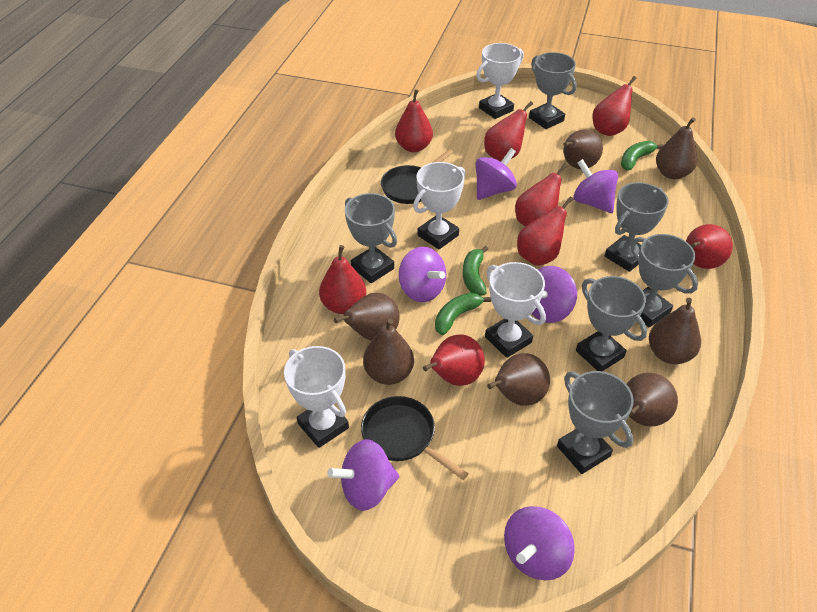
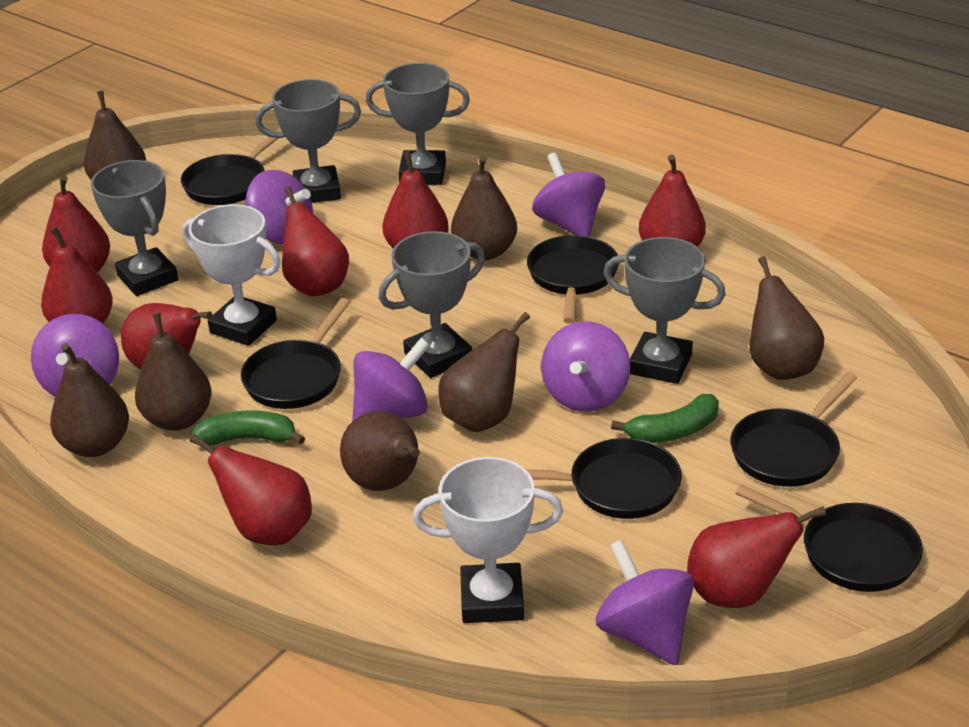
black pan: [361,396,469,480] [381,149,453,204] = 2 -> [181,128,282,205] [241,298,350,409] [526,438,682,519] [527,235,619,323] [730,372,857,487] [735,485,923,592] = 6
green banana: [435,293,491,335] [463,246,488,296] [621,141,663,171] = 3 -> [190,411,305,445] [611,394,719,443] = 2
grey trophy: [345,193,397,283] [529,52,577,129] [557,371,634,474] [576,276,647,371] [605,182,669,272] [631,234,698,327] = 6 -> [91,160,178,296] [255,79,361,203] [366,63,470,185] [379,231,485,378] [603,237,726,384] = 5
white trophy: [284,346,349,448] [413,162,465,249] [476,43,524,119] [485,262,546,358] = 4 -> [182,204,281,346] [413,457,563,623] = 2

